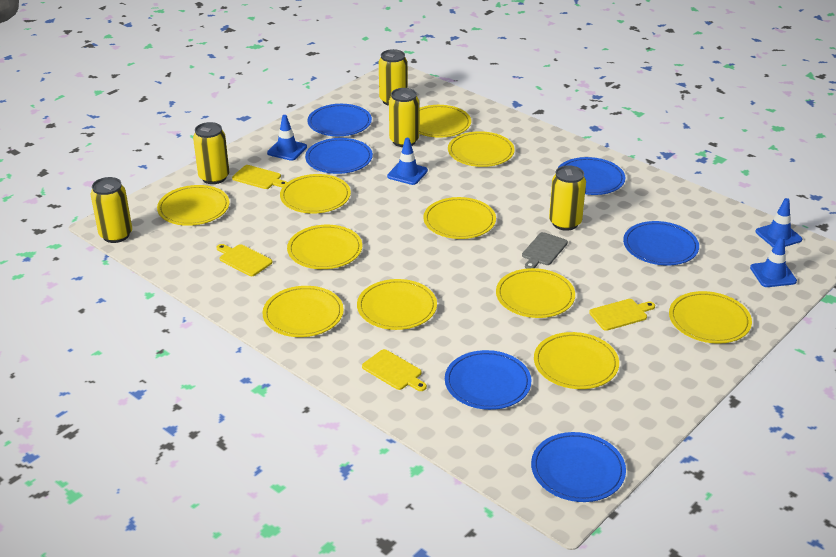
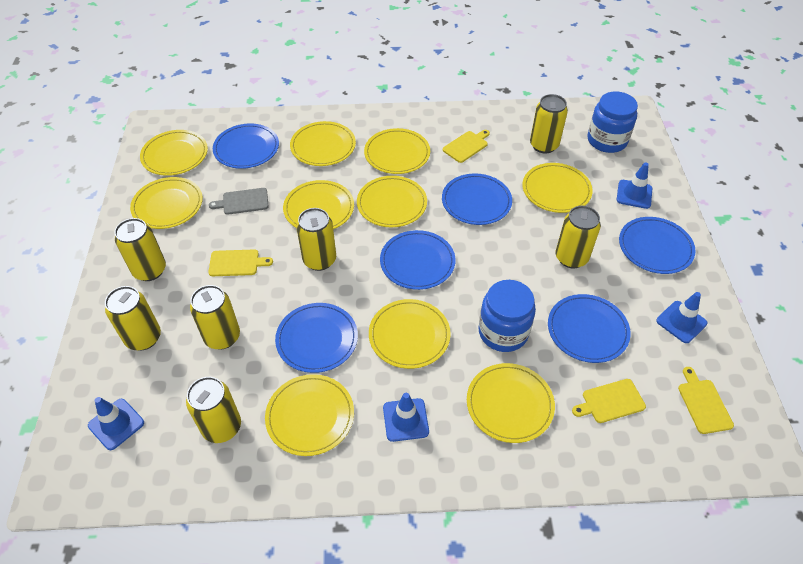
blue jar: none = 0 -> [478,280,536,352] [588,91,638,153] = 2
yellow can: [91,177,132,243] [193,122,229,184] [379,49,408,106] [389,88,419,147] [549,165,586,231] = 5 -> [105,286,161,351] [114,218,166,281] [186,377,241,443] [190,285,240,350] [296,208,336,271] [530,94,568,154] [556,206,601,268] = 7
yellow plate: [157,185,230,226] [262,286,344,337] [280,174,351,214] [287,225,362,269] [357,279,437,330] [419,105,471,138] [423,197,496,239] [448,131,515,167] [496,268,575,318] [534,332,619,389] [669,291,752,344] = 11 -> [130,177,203,229] [140,130,208,176] [265,374,354,456] [283,180,354,229] [290,121,356,166] [357,176,427,227] [364,128,430,174] [369,299,451,369] [467,363,555,443] [522,163,593,213] = 10

